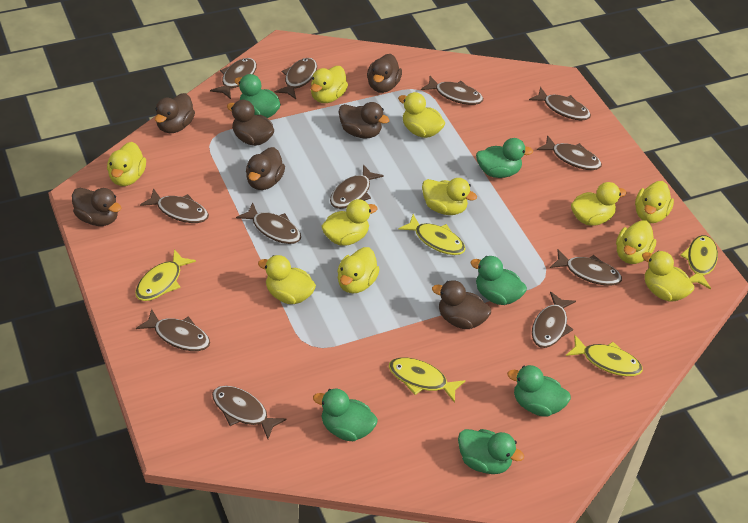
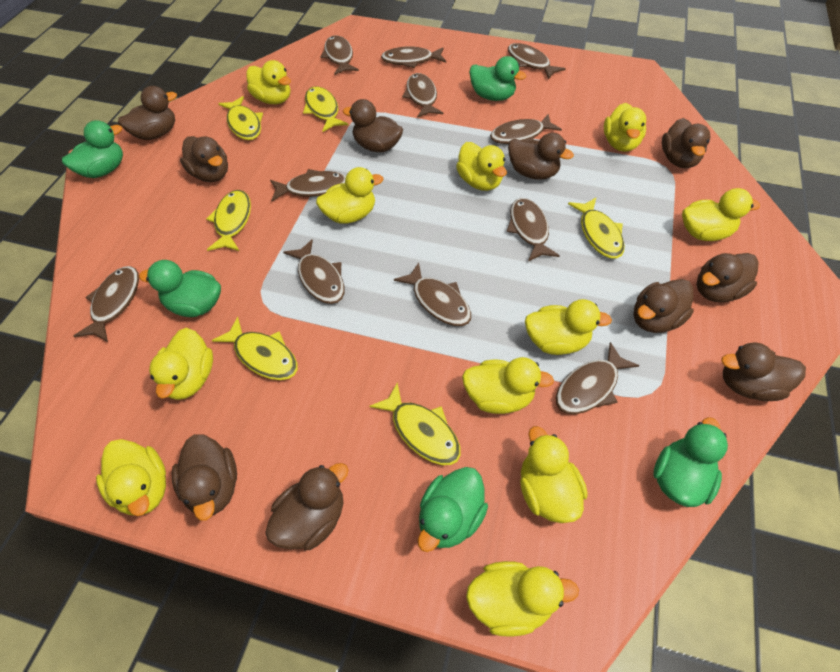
brown duck: [72,188,121,226] [155,93,195,133] [227,100,274,146] [246,147,285,190] [339,102,390,139] [367,54,402,93] [432,280,491,329] = 7 -> [118,86,177,140] [172,434,237,521] [180,136,228,182] [265,463,348,550] [343,99,403,152] [508,133,574,180] [633,279,694,333] [662,118,711,168] [696,253,759,302] [721,342,806,401] = 10
brown fish: [136,309,210,351] [140,188,209,223] [210,58,257,99] [212,386,287,439] [236,203,301,244] [275,58,317,99] [330,165,384,209] [421,76,483,105] [529,87,591,121] [532,291,576,348] [537,135,602,170] [550,249,622,286] = 12 -> [74,266,139,342] [270,169,346,201] [283,239,345,304] [320,35,359,75] [381,47,446,68] [394,263,471,326] [402,73,443,118] [490,114,562,144] [507,198,560,261] [508,43,566,79] [556,342,640,414] = 11
green duck: [234,74,281,118] [313,389,378,441] [458,429,524,474] [471,256,527,305] [476,138,533,178] [507,365,571,417] = 6 -> [62,120,123,178] [139,260,221,317] [418,467,488,552] [469,56,526,101] [653,417,728,507] = 5
yellow fish: [135,249,196,301] [389,357,466,403] [398,214,466,255] [566,335,643,376] [680,235,718,289] = 5 -> [206,190,251,251] [212,317,298,380] [218,96,263,140] [303,86,348,132] [369,383,461,465] [568,198,625,258] = 6

